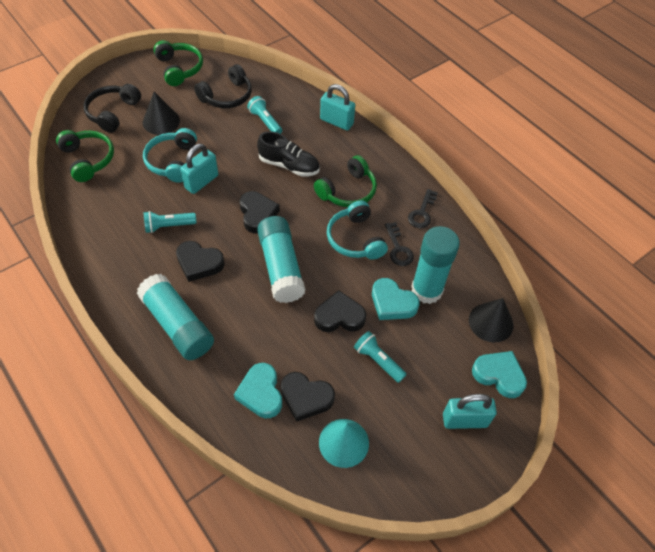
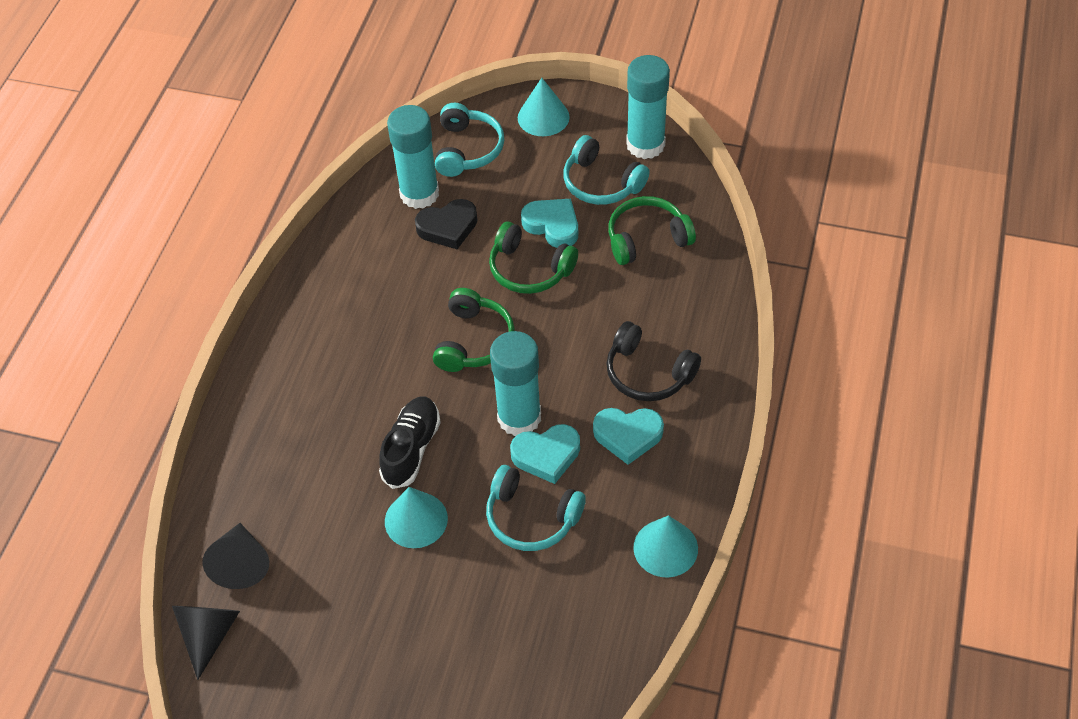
black headphones: [83,84,141,133] [194,64,252,108] = 2 -> [606,321,701,401] = 1
black heart: [176,241,225,282] [240,191,280,233] [281,372,335,422] [314,290,366,332] = 4 -> [415,199,478,249] = 1
black key: [385,222,414,266] [408,189,438,228] = 2 -> none = 0
turquoise cone: [319,419,369,468] = 1 -> [385,487,448,548] [518,78,570,136] [633,515,698,578] = 3
turquoise flashlight: [144,211,196,233] [247,96,282,134] [354,331,407,383] = 3 -> none = 0
turquoise headphones: [143,128,197,183] [327,200,388,260] = 2 -> [435,103,504,177] [486,465,586,551] [563,135,650,205] = 3
turquoise padlock: [180,144,218,194] [320,84,355,131] [443,394,497,429] = 3 -> none = 0

